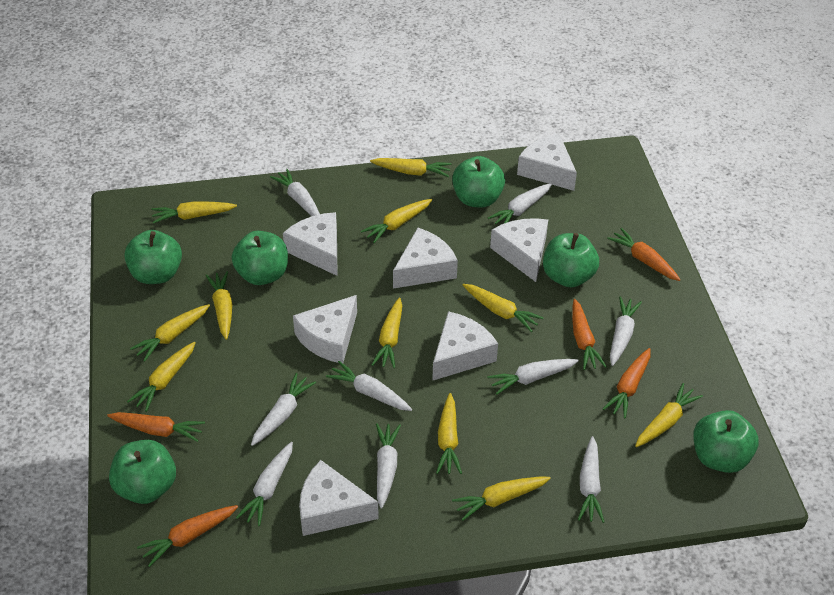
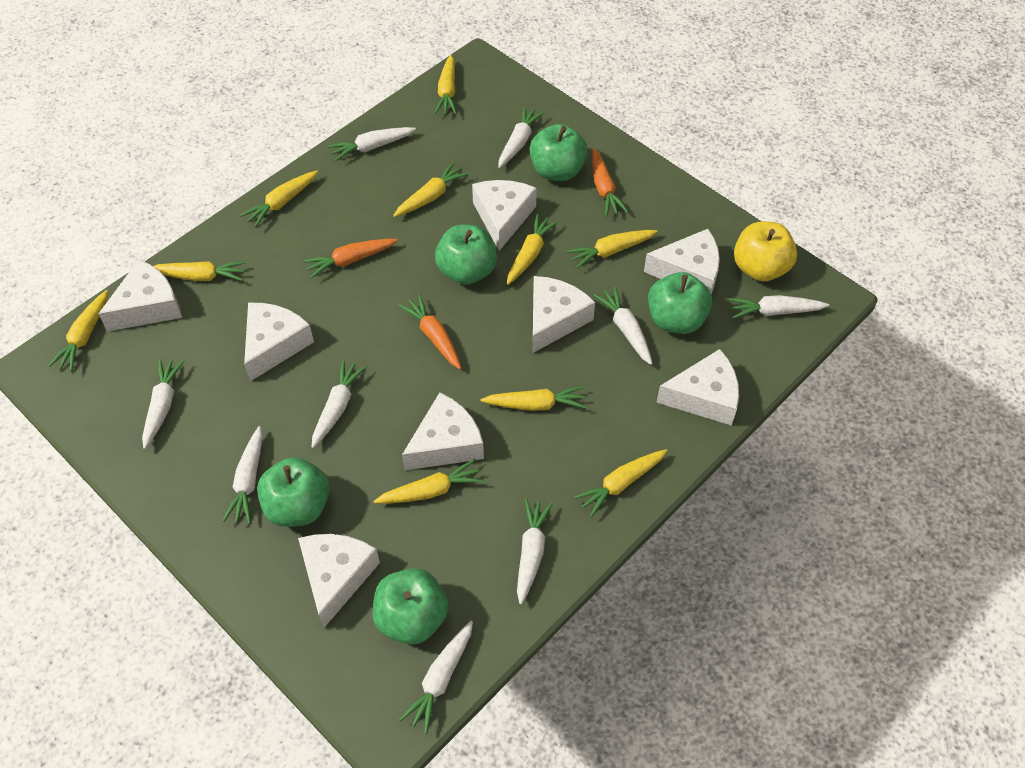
green apple: [109,440,176,504] [124,230,182,284] [232,231,288,285] [452,156,505,208] [543,233,599,287] [693,410,759,473] = 6 -> [257,457,330,527] [372,568,448,645] [435,225,497,285] [529,124,587,181] [648,272,712,334] = 5
orange carrot: [107,412,205,442] [137,505,238,567] [572,299,607,370] [603,348,651,418] [607,228,680,281] = 5 -> [303,239,398,278] [399,294,461,369] [592,148,628,216] = 3
white cheese: [283,212,337,276] [293,295,357,363] [299,460,379,536] [393,228,458,289] [432,311,498,381] [490,218,548,282] [517,134,577,191] = 7 -> [98,260,182,332] [244,303,314,381] [298,534,380,628] [402,392,484,470] [472,180,537,251] [533,276,595,353] [644,229,720,295] [656,349,739,426] = 8
yellow apple: none = 0 -> [734,221,797,281] = 1
yellow carrot: [127,342,196,412] [130,304,210,362] [151,201,237,224] [205,271,232,340] [361,199,432,243] [370,158,451,177] [372,298,402,368] [436,393,462,474] [452,477,551,521] [463,284,543,332] [635,383,703,447] = 11 -> [48,290,108,372] [153,261,246,281] [240,170,318,228] [373,459,483,504] [393,162,469,217] [435,55,457,114] [480,386,586,411] [507,214,559,285] [567,230,658,268] [573,449,667,518] = 10

